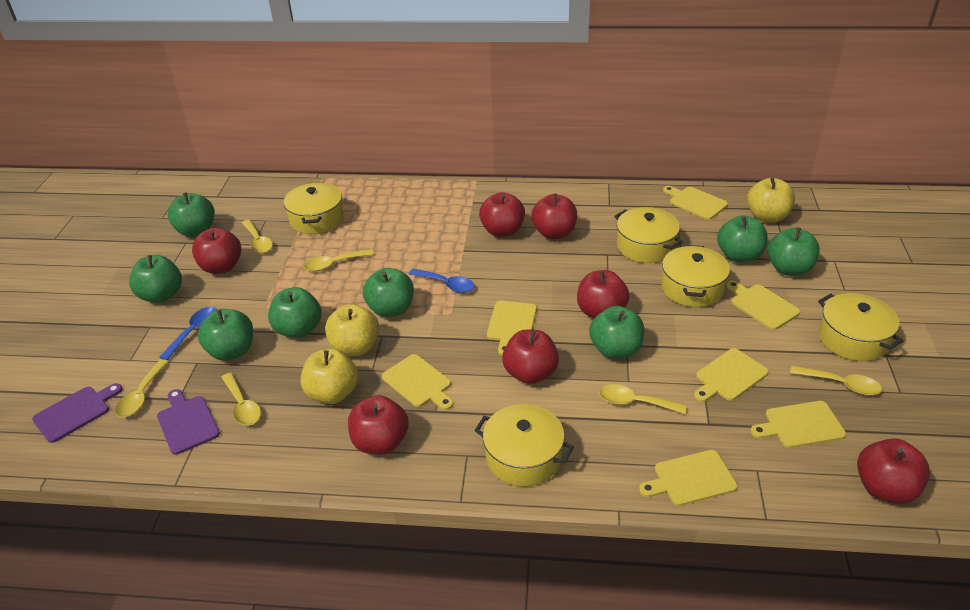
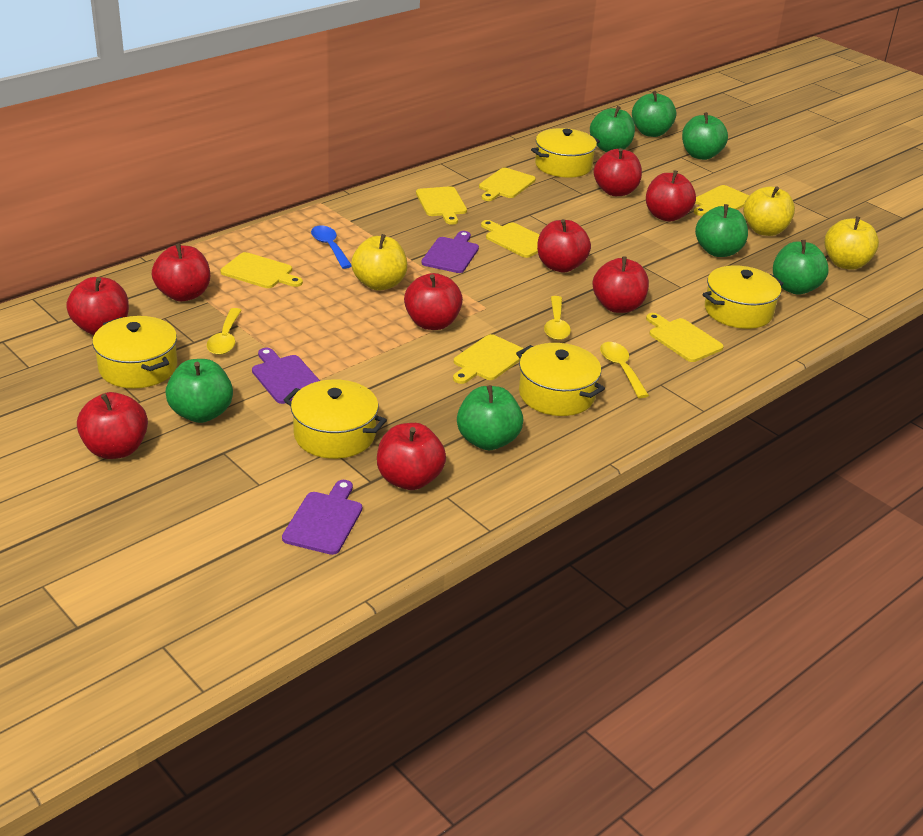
blue spoon: [159,307,217,360] [409,268,475,293] = 2 -> [311,225,352,269] = 1
green apple: [129,255,182,303] [168,192,215,237] [198,309,253,361] [268,287,322,338] [363,268,414,317] [589,306,644,359] [717,215,768,263] [767,228,820,276] = 8 -> [165,359,233,423] [457,385,523,450] [590,106,635,152] [632,91,676,137] [682,112,728,160] [695,204,748,257] [773,240,829,294] = 7
purple cutting board: [32,383,122,443] [157,389,220,455] = 2 -> [252,348,320,404] [282,480,362,555] [421,231,479,273] = 3
red apple: [192,228,242,274] [348,395,409,454] [479,192,525,237] [502,329,559,384] [531,193,577,239] [577,270,630,318] [857,438,930,504] = 7 -> [66,277,129,335] [77,392,148,459] [152,243,210,301] [377,423,446,490] [404,273,463,330] [537,219,591,272] [592,257,649,313] [594,148,642,196] [646,170,696,222] = 9
yellow spoon: [115,359,169,417] [221,373,261,425] [242,220,273,253] [304,249,374,272] [599,384,687,414] [790,366,882,395] = 6 -> [207,308,242,355] [544,296,571,340] [600,342,649,398] = 3

